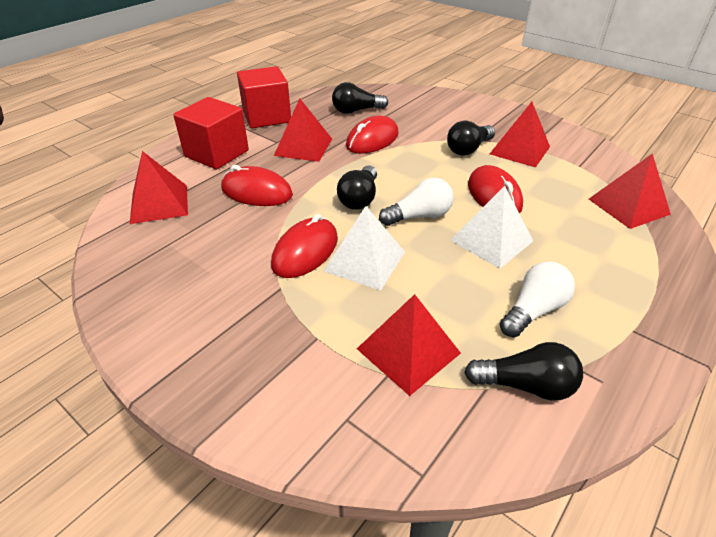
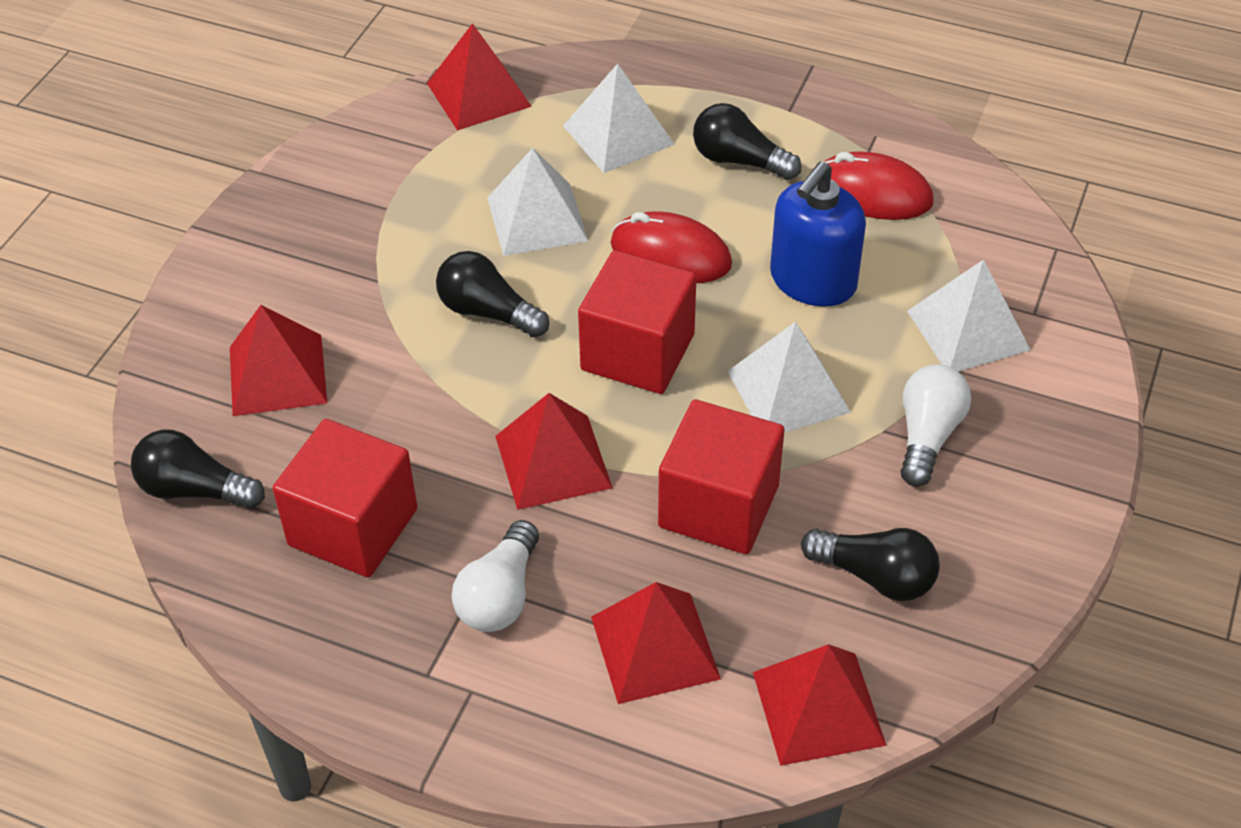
blue soap dispenser: none = 0 -> [770,162,866,307] = 1
red cube: [173,97,249,169] [237,66,291,128] = 2 -> [273,419,417,577] [578,250,697,394] [658,399,784,554] = 3
red mouse: [221,165,293,206] [271,214,338,278] [346,116,399,154] [468,165,523,213] = 4 -> [610,211,732,283] [824,151,933,220] = 2
white pyramid: [324,206,405,291] [450,186,533,269] = 2 -> [487,148,588,256] [563,64,675,173] [727,322,851,433] [907,259,1031,372] = 4

